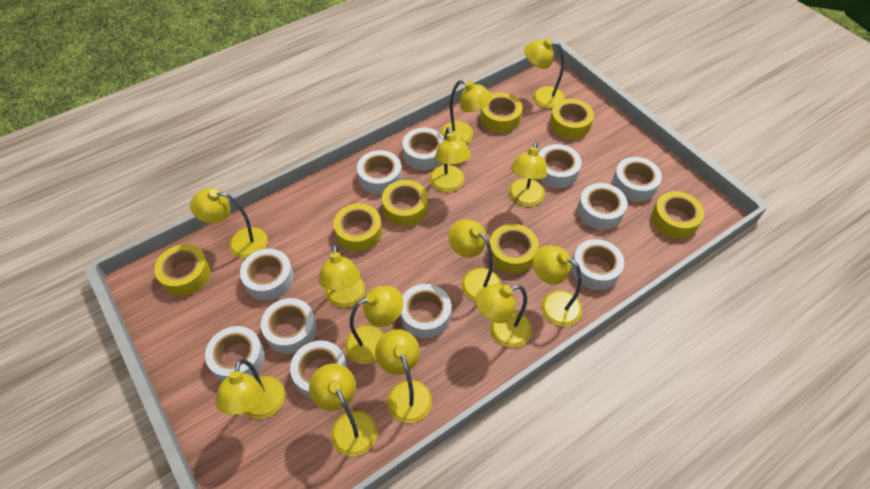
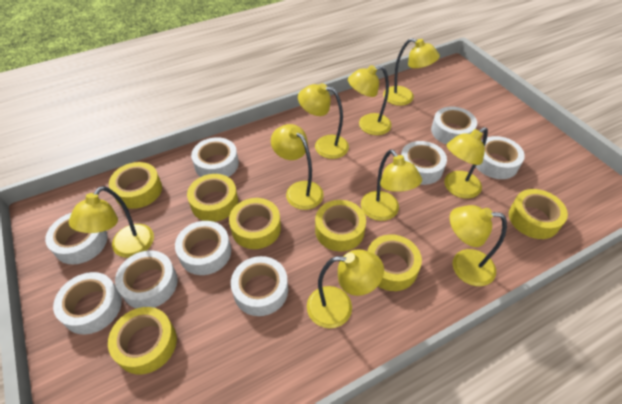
white tape: [205,326,265,382] [240,249,294,300] [261,298,317,354] [290,341,348,399] [357,150,402,194] [400,284,451,338] [402,128,444,170] [538,144,582,188] [571,239,624,290] [577,183,627,230] [612,157,662,202] = 11 -> [45,213,107,265] [53,272,122,334] [115,250,178,309] [175,221,231,275] [191,137,239,177] [231,256,288,316] [401,141,447,185] [431,107,477,144] [476,136,525,179] = 9
yellow lamp: [190,188,268,259] [215,359,285,419] [309,364,377,456] [319,244,365,308] [345,286,403,364] [375,329,432,423] [429,127,471,192] [440,80,492,144] [449,219,501,301] [475,284,532,347] [509,141,547,206] [524,39,565,109] [533,245,582,327] = 13 -> [69,186,154,258] [271,124,324,210] [298,83,349,159] [307,249,384,328] [348,65,392,135] [361,150,422,221] [383,38,440,106] [444,127,488,199] [450,205,507,286] = 9

